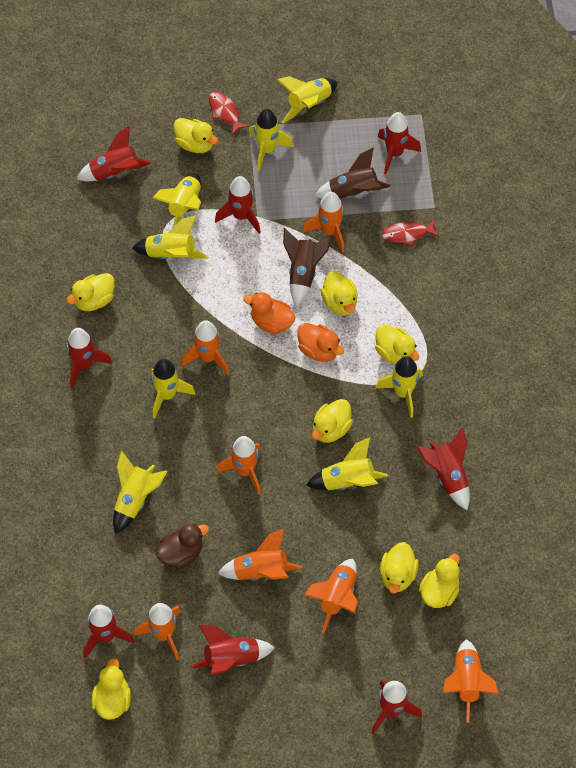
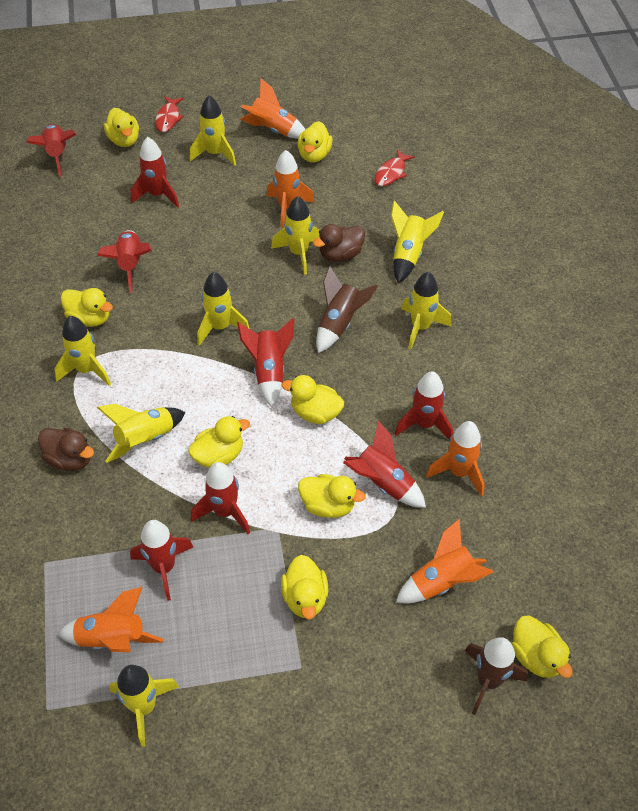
brown duck: [156,523,209,569] = 1 -> [38,428,94,471] [313,224,365,262] = 2
orange duck: [244,292,295,334] [297,323,344,362] = 2 -> none = 0
orange rocket: [134,603,181,660] [181,320,229,376] [216,436,261,495] [218,528,302,581] [303,192,345,253] [304,559,358,633] [443,639,499,723] = 7 -> [58,587,164,652] [240,78,305,139] [267,150,315,228] [396,519,494,604] [426,421,485,497] = 5

